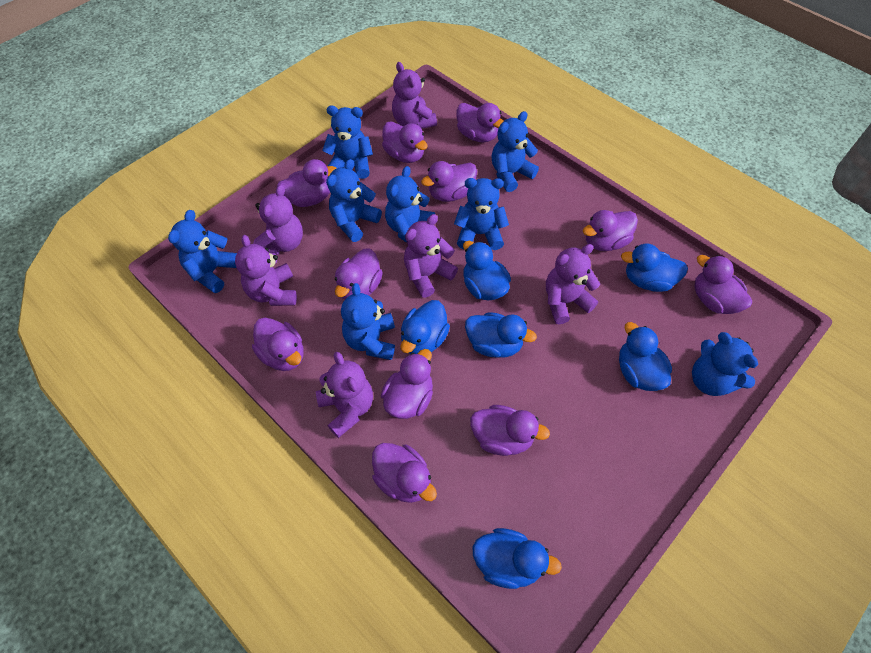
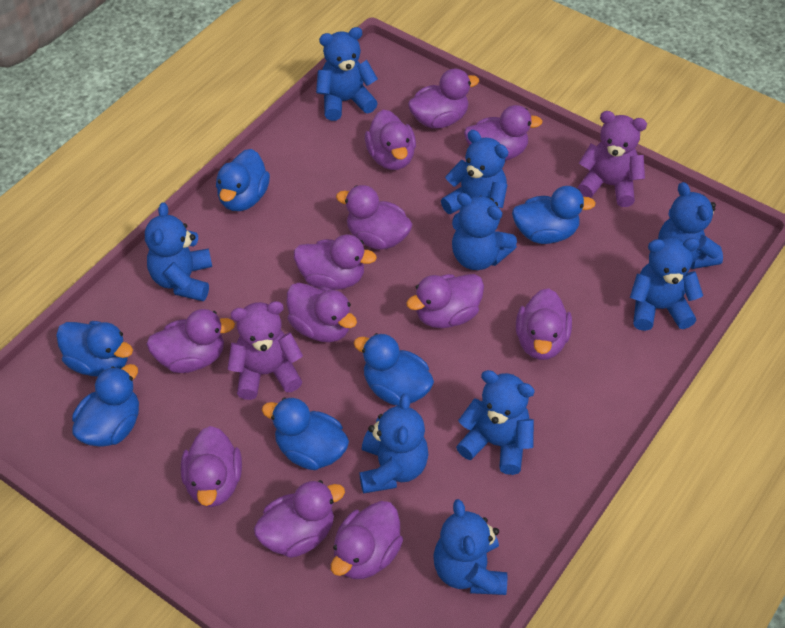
blue teddy bear: [168,210,237,293] [322,105,373,179] [326,159,382,242] [341,283,395,360] [385,166,435,243] [454,178,509,250] [491,111,539,192] [692,332,758,396] = 8 -> [145,202,212,301] [316,27,378,121] [359,393,428,494] [433,499,507,595] [441,130,508,214] [452,193,517,270] [456,370,535,475] [630,237,703,331] [658,182,723,269] = 9
purple duck: [252,318,303,371] [277,159,337,207] [335,248,383,300] [372,443,437,503] [381,349,433,419] [382,121,428,163] [421,161,477,202] [456,103,503,143] [470,405,550,456] [583,210,638,251] [694,255,752,314] = 11 -> [146,309,235,373] [181,426,242,507] [254,480,345,558] [287,283,357,342] [294,234,377,290] [331,501,403,579] [336,185,413,249] [365,110,416,170] [406,274,484,328] [408,69,479,129] [464,105,543,161] [516,288,572,360] = 12
purple teddy bear: [235,235,297,306] [253,185,303,255] [316,352,373,438] [392,62,437,129] [404,214,458,298] [546,244,600,324] = 6 -> [228,301,303,400] [577,111,647,207] = 2

